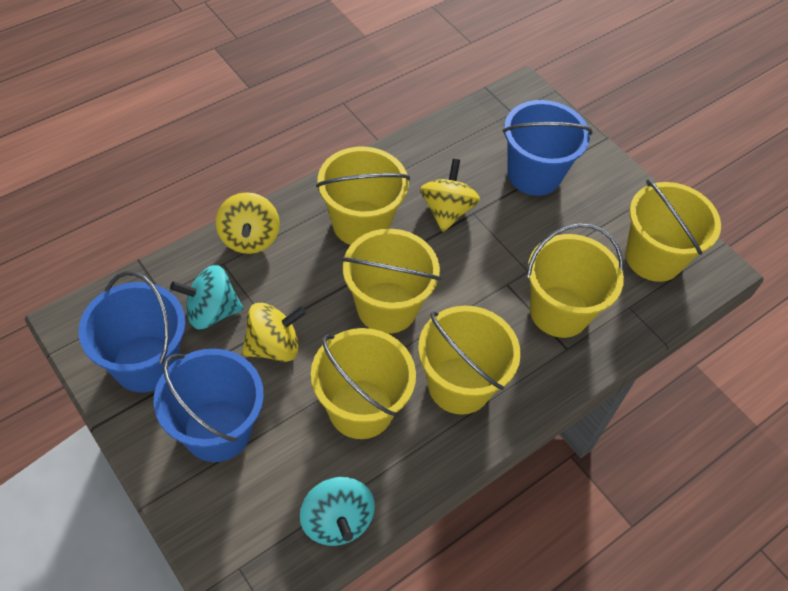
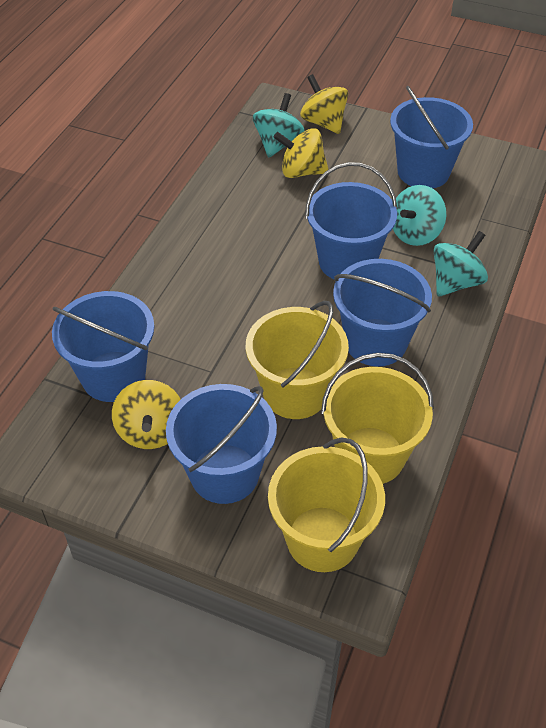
blue bucket: [79,271,186,392] [153,349,264,462] [503,100,593,196] = 3 -> [52,291,154,402] [166,384,277,504] [305,162,398,280] [333,259,432,366] [390,86,473,188] = 5
turquoise spinning top: [170,265,244,329] [300,477,375,546] = 2 -> [253,93,305,157] [393,185,446,246] [433,231,488,297] = 3
yellow bucket: [311,328,416,439] [316,147,410,245] [342,229,441,334] [418,306,521,415] [527,223,624,338] [625,179,721,282] = 6 -> [246,301,349,419] [268,437,385,572] [321,353,434,484] = 3

